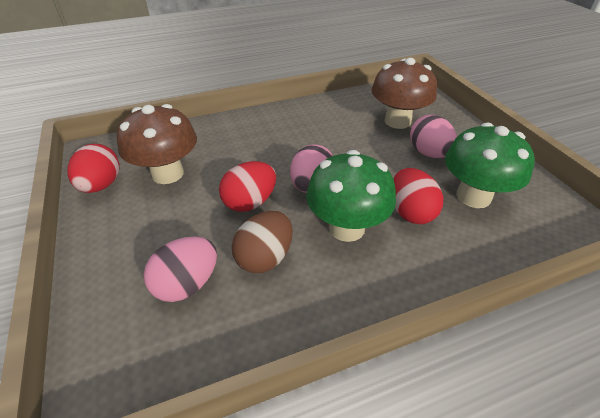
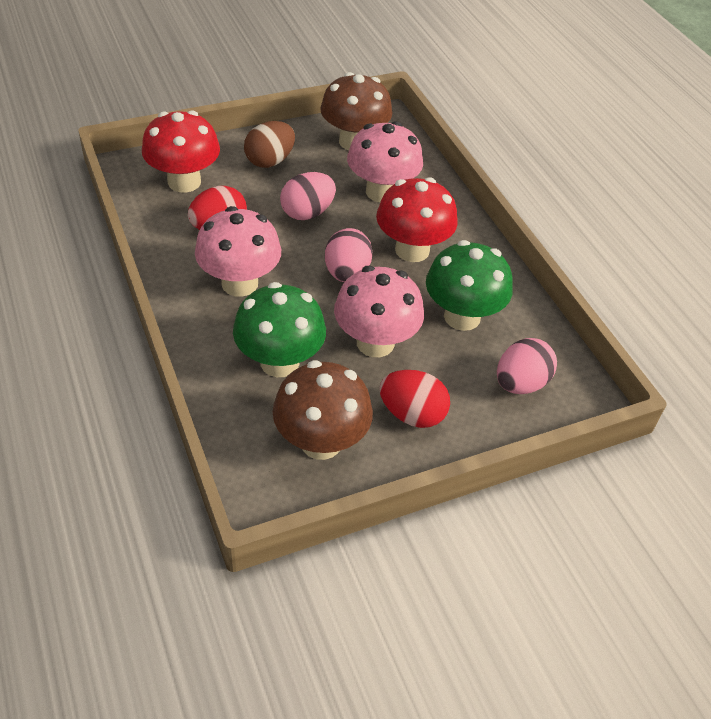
pink mushroom: none = 0 -> [195,206,281,297] [334,266,424,357] [347,121,423,202] = 3
red egg: [67,144,119,193] [219,161,276,212] [393,168,443,224] = 3 -> [188,186,247,230] [379,370,450,428] = 2
red mushroom: none = 0 -> [142,110,220,192] [376,177,458,262] = 2

